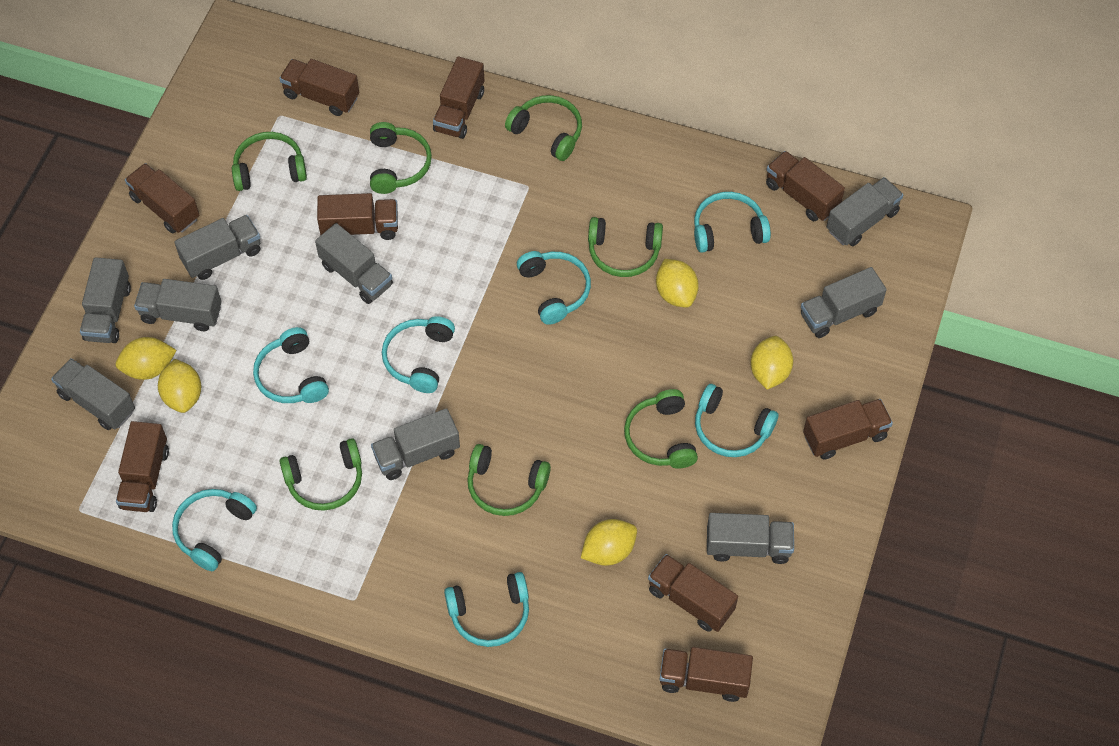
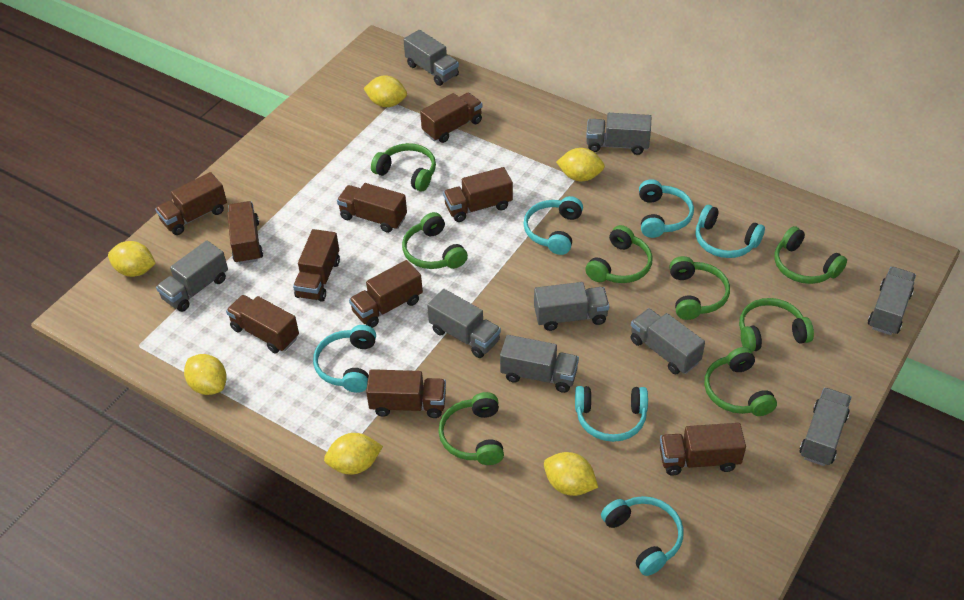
brown truck: [116,421,169,512] [125,163,199,234] [279,59,359,116] [317,193,398,240] [433,56,484,139] [648,554,738,632] [659,647,753,702] [766,151,845,221] [803,399,893,460] = 9 -> [155,172,227,235] [226,295,299,353] [227,201,263,264] [293,229,340,301] [337,183,407,233] [349,260,423,328] [366,369,446,418] [420,93,482,143] [443,167,513,222] [660,423,746,476] = 10
green headphones: [232,132,307,191] [279,438,362,511] [370,122,432,194] [467,444,551,516] [505,95,582,161] [588,217,663,277] [624,389,698,469] = 7 -> [371,143,436,192] [402,212,468,269] [439,392,504,465] [585,225,653,283] [670,256,730,320] [704,347,777,416] [739,298,814,352] [775,226,847,284] = 8
turquoise headphones: [172,489,257,571] [253,327,329,403] [382,316,455,393] [444,572,529,647] [517,251,591,325] [694,192,771,253] [695,384,778,457] = 7 -> [313,325,376,393] [523,196,583,255] [575,386,648,442] [601,496,684,576] [639,179,694,238] [696,205,765,258] = 6
yellow lemon: [116,337,176,380] [158,359,202,413] [581,519,637,566] [656,259,699,308] [750,336,793,390] = 5 -> [108,241,156,277] [184,354,227,395] [324,433,383,475] [363,75,407,107] [544,452,598,496] [556,148,605,181] = 6

